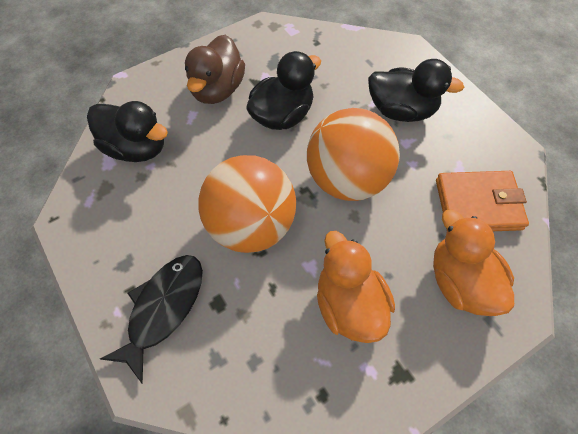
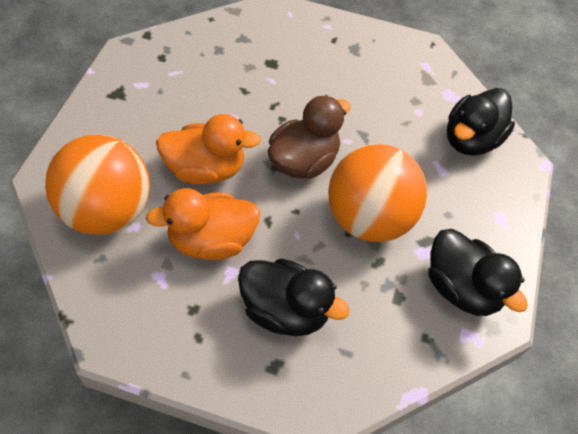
black fish: [100,255,203,384] = 1 -> none = 0
orange wallet: [436,171,529,231] = 1 -> none = 0

